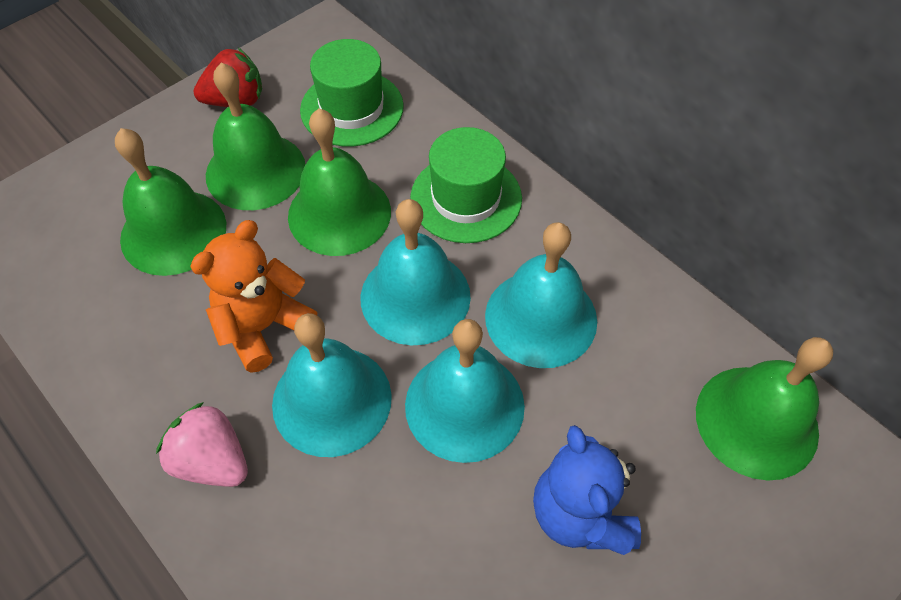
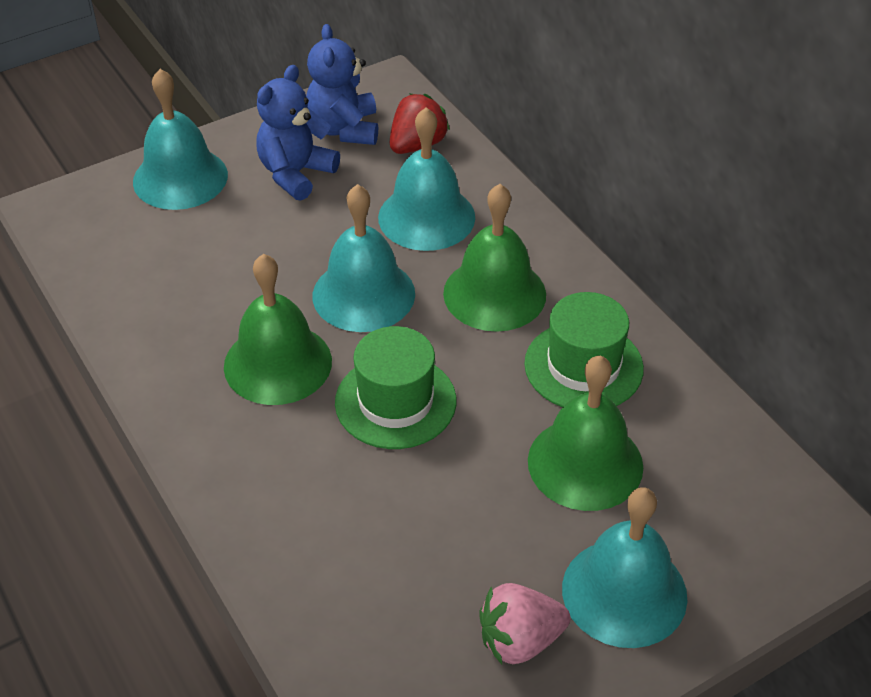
blue teddy bear: [533,425,641,555] = 1 -> [256,65,340,201] [306,24,378,145] = 2
green bell: [115,128,226,276] [206,63,305,210] [288,108,391,256] [696,337,833,481] = 4 -> [224,254,332,405] [443,184,546,332] [528,355,643,511] = 3
orange teddy bear: [190,220,317,373] = 1 -> none = 0

